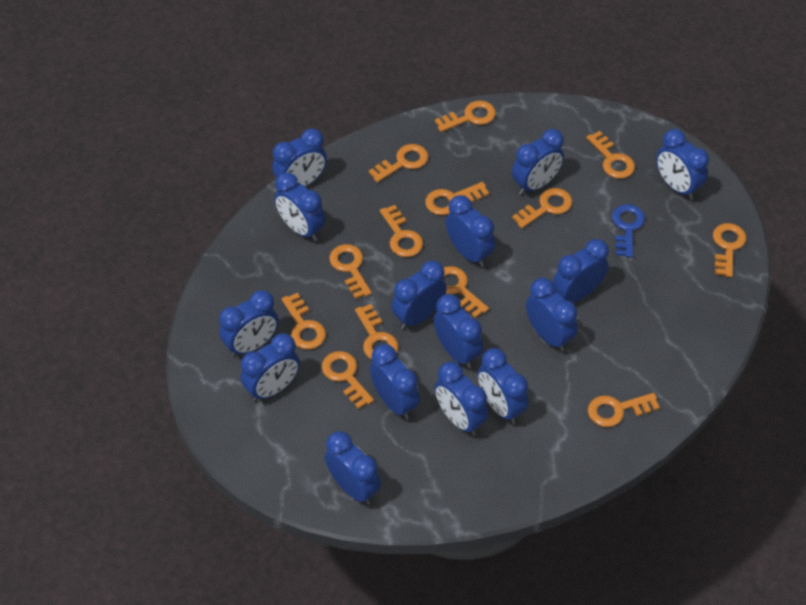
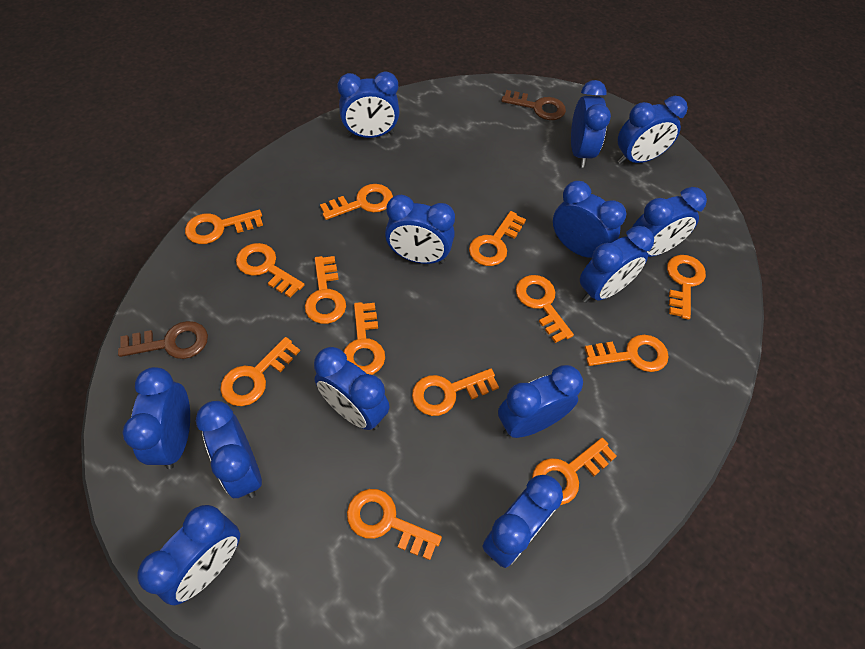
blue clock: [219,290,279,357] [240,333,300,402] [272,128,327,187] [274,172,325,241] [324,431,381,505] [370,344,420,419] [391,260,447,329] [433,294,483,369] [434,362,488,436] [446,195,495,267] [478,348,529,424] [512,129,564,195] [526,278,578,351] [553,239,609,302] [656,129,709,200] = 15 -> [122,367,190,469] [137,505,240,605] [196,401,262,498] [314,347,390,430] [337,72,400,138] [385,195,455,264] [482,475,563,568] [498,365,583,438] [553,181,626,258] [571,80,611,168] [580,226,654,303] [618,96,688,164] [633,187,707,257] = 13
blue key: [612,204,645,258] = 1 -> none = 0
brown key: none = 0 -> [118,321,208,359] [501,90,566,120] = 2

